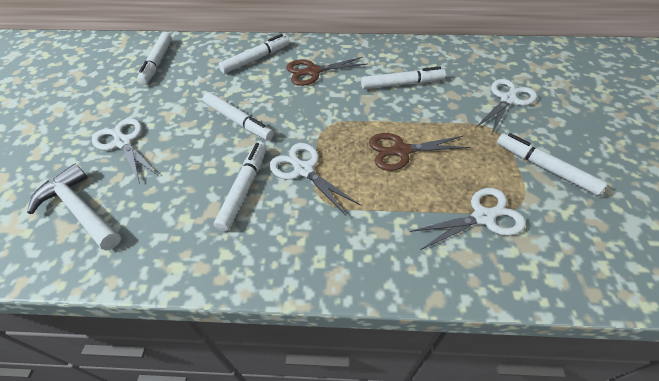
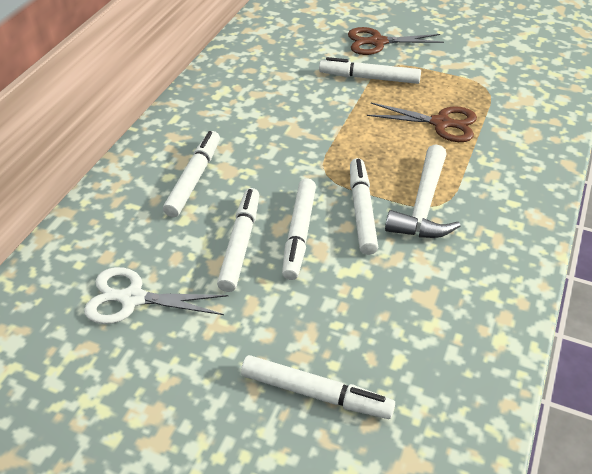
white scissors: [92,118,157,184] [269,143,361,215] [410,188,526,250] [475,79,537,136] = 4 -> [84,267,228,324] = 1

